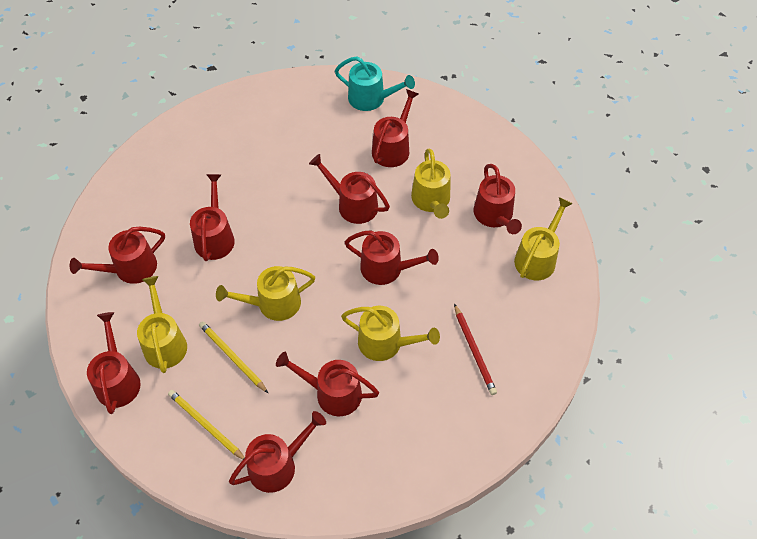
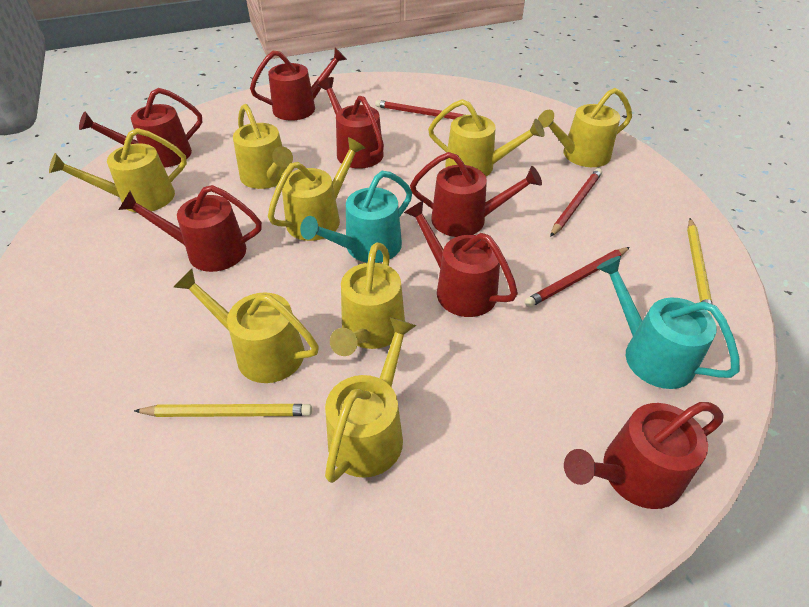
red pencil: [454,304,497,395] = 1 -> [375,100,465,119] [524,247,630,308] [550,168,602,237] = 3
red watering can: [70,227,165,284] [87,312,141,414] [190,174,235,261] [229,411,326,493] [276,352,379,416] [309,154,390,224] [345,230,439,285] [372,89,419,167] [474,164,522,234] = 9 -> [79,88,202,167] [119,185,262,272] [250,47,347,121] [318,77,384,169] [404,200,518,317] [410,152,542,237] [564,402,723,509] = 7
turquoise watering can: [335,57,415,111] = 1 -> [300,171,412,263] [597,256,740,389] = 2
yellow watering can: [137,276,187,373] [216,266,315,321] [341,306,440,361] [411,148,450,219] [514,197,573,280] = 5 -> [49,128,187,213] [173,269,319,383] [233,104,293,189] [268,137,365,241] [325,317,416,483] [330,242,405,356] [428,99,545,176] [538,88,632,167] = 8

